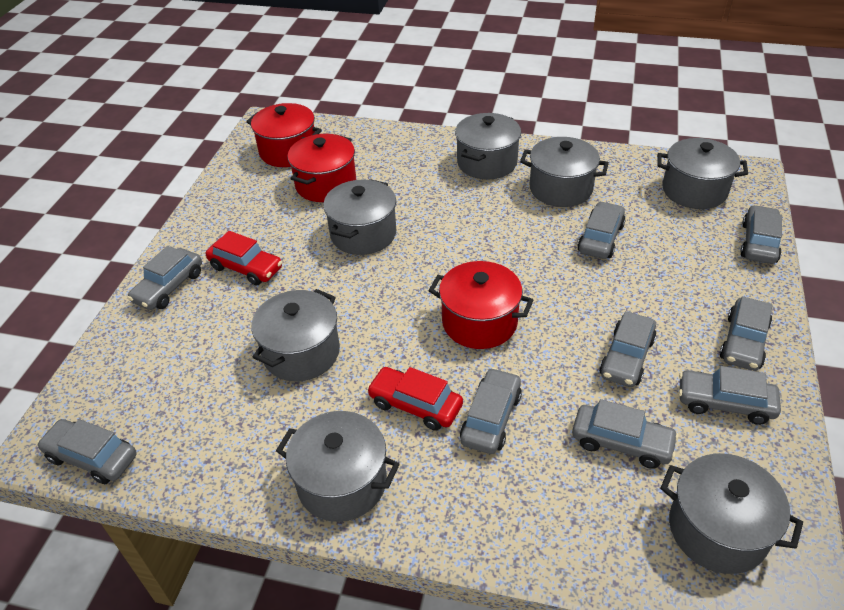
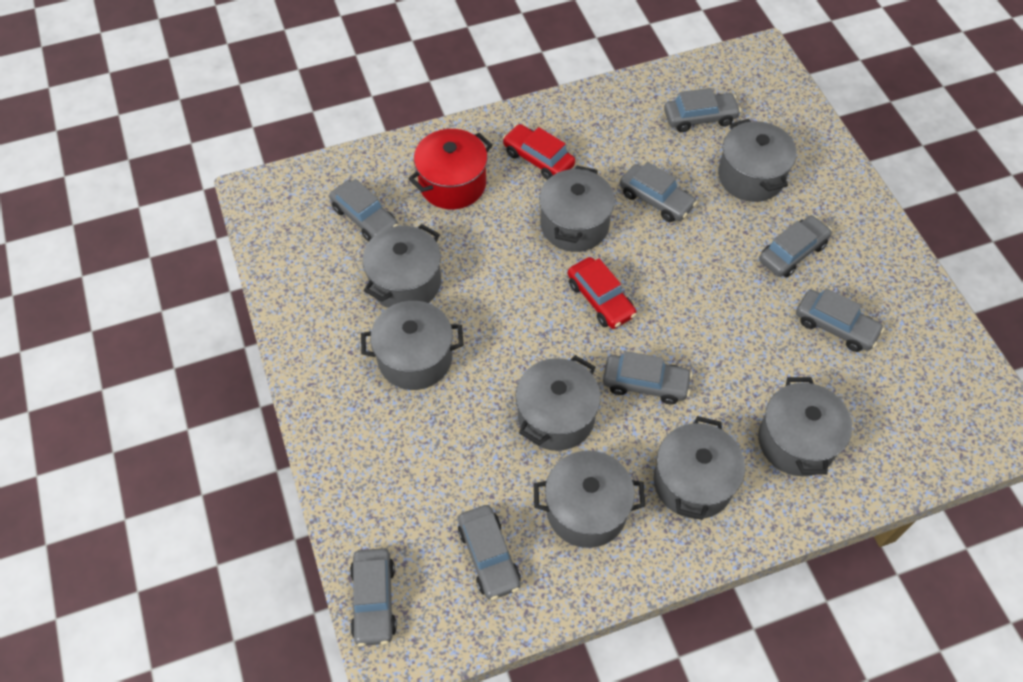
grey car: [37,419,137,484] [127,246,202,310] [460,368,522,454] [572,399,679,469] [577,201,626,259] [599,311,657,387] [679,366,781,425] [720,296,772,371] [740,205,782,264] = 9 -> [329,179,398,242] [350,548,397,647] [458,505,521,600] [603,351,692,405] [620,162,697,222] [664,88,741,132] [759,215,832,278] [796,288,884,352] = 8
grey pot: [251,289,340,381] [276,411,400,522] [323,179,396,255] [455,113,521,179] [520,137,609,207] [657,138,748,209] [660,454,803,574] = 7 -> [361,301,464,390] [362,224,441,308] [516,355,601,451] [534,450,646,548] [539,166,615,252] [654,416,745,520] [718,119,797,202] [758,377,852,476] = 8
red pot: [246,103,322,167] [288,134,356,202] [428,261,534,349] = 3 -> [409,129,493,209] = 1

